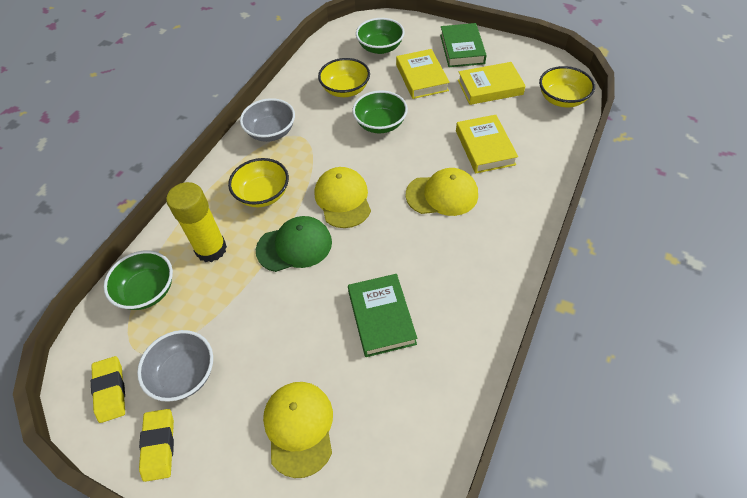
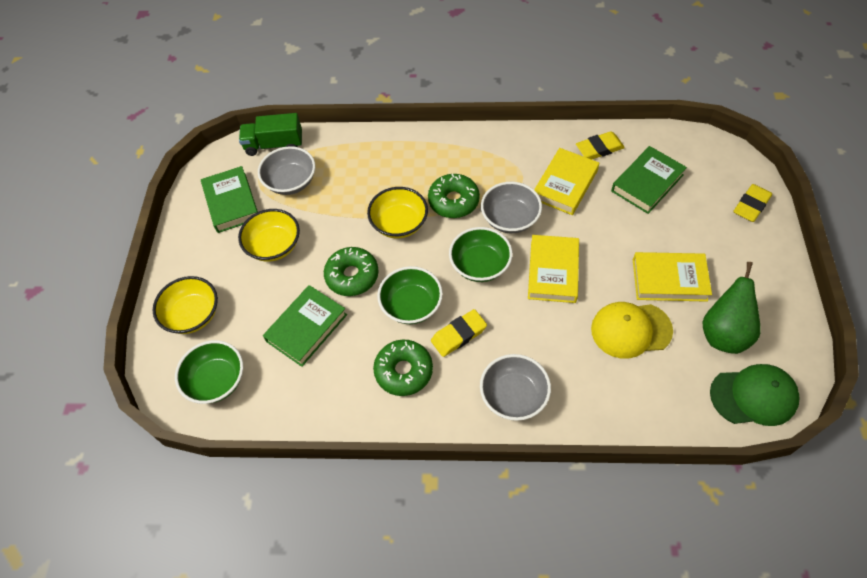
green book: [348,274,417,357] [440,23,487,67] = 2 -> [201,166,258,233] [263,285,347,367] [611,146,687,214] = 3
green donut: none = 0 -> [324,247,379,296] [373,340,433,396] [428,174,480,218] = 3
green pear: none = 0 -> [703,262,761,354] = 1
green truck: none = 0 -> [239,113,302,156] = 1
grey bowl: [137,330,213,402] [240,98,295,142] = 2 -> [258,146,315,195] [480,354,551,421] [481,182,542,233] = 3
yellow cap: [263,382,333,478] [314,167,371,228] [405,168,478,216] = 3 -> [591,302,673,359] = 1
yellow eraser: [91,356,125,423] [139,409,174,482] = 2 -> [431,309,487,357] [576,131,625,160] [733,184,772,222] = 3
yellow glue stick: [166,182,227,262] = 1 -> none = 0

